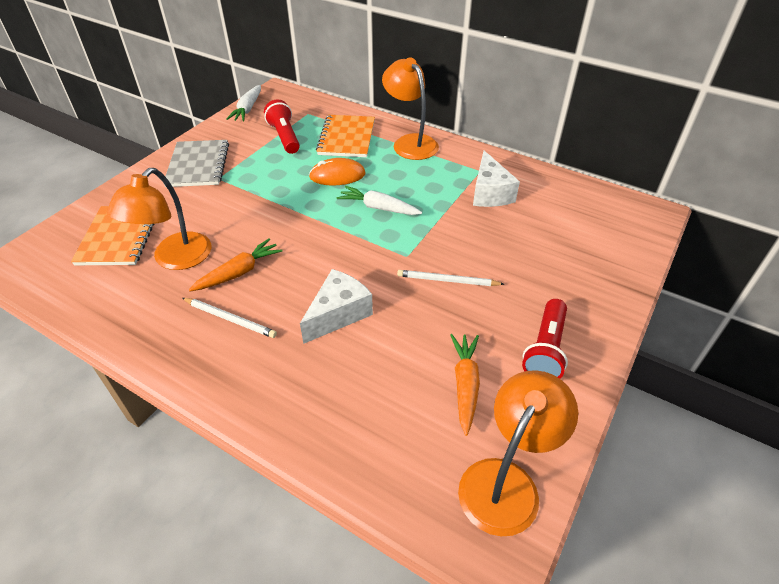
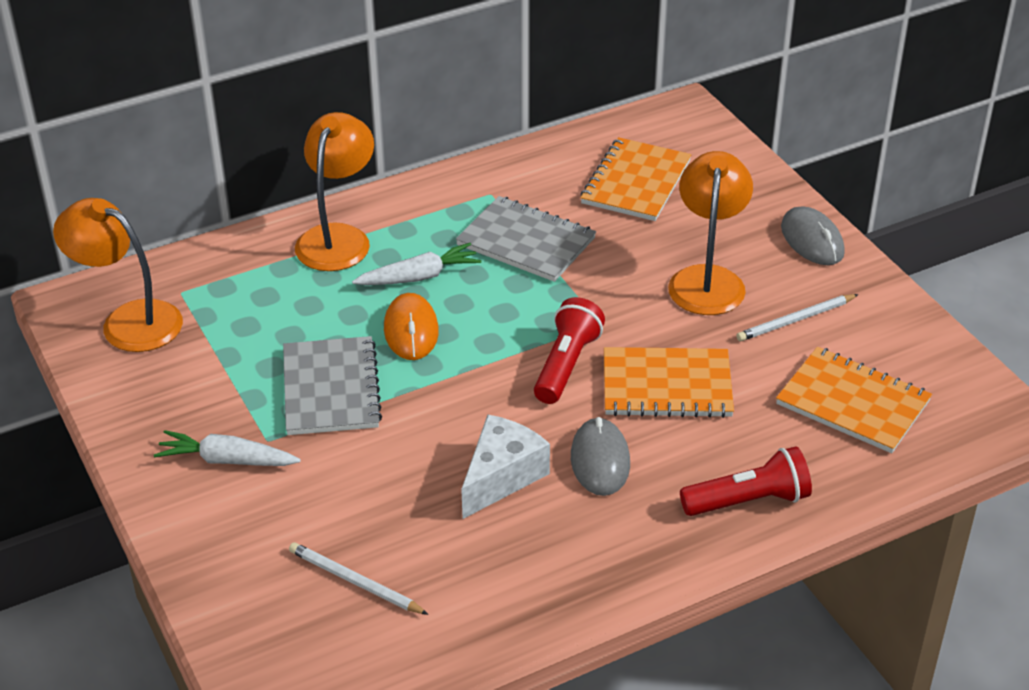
grey mouse: none = 0 -> [571,417,630,496] [781,207,845,265] = 2
grey notebook: [163,140,229,187] = 1 -> [283,336,382,435] [456,196,596,282] = 2
orange carrot: [189,238,283,291] [450,334,480,436] = 2 -> none = 0
orange notebook: [71,206,155,265] [316,115,375,157] = 2 -> [580,137,691,221] [604,347,734,418] [776,347,932,453] = 3
white cheese: [300,269,373,344] [473,151,520,207] = 2 -> [461,414,550,519] = 1

